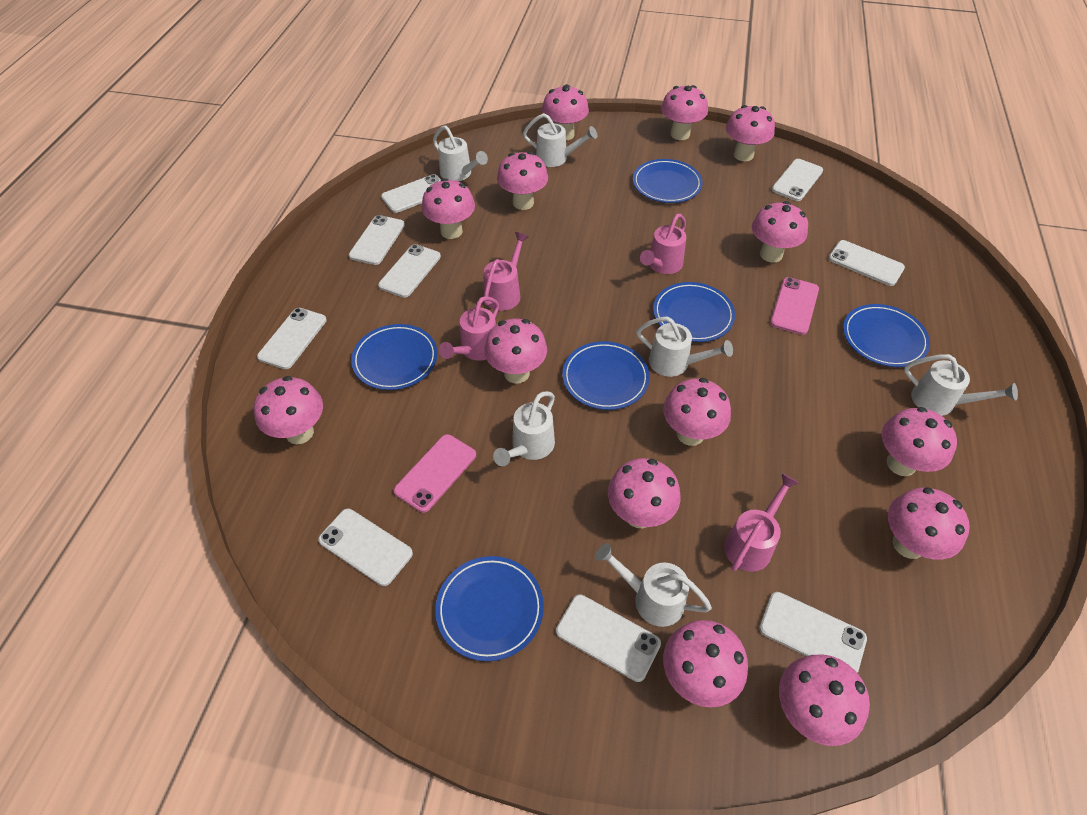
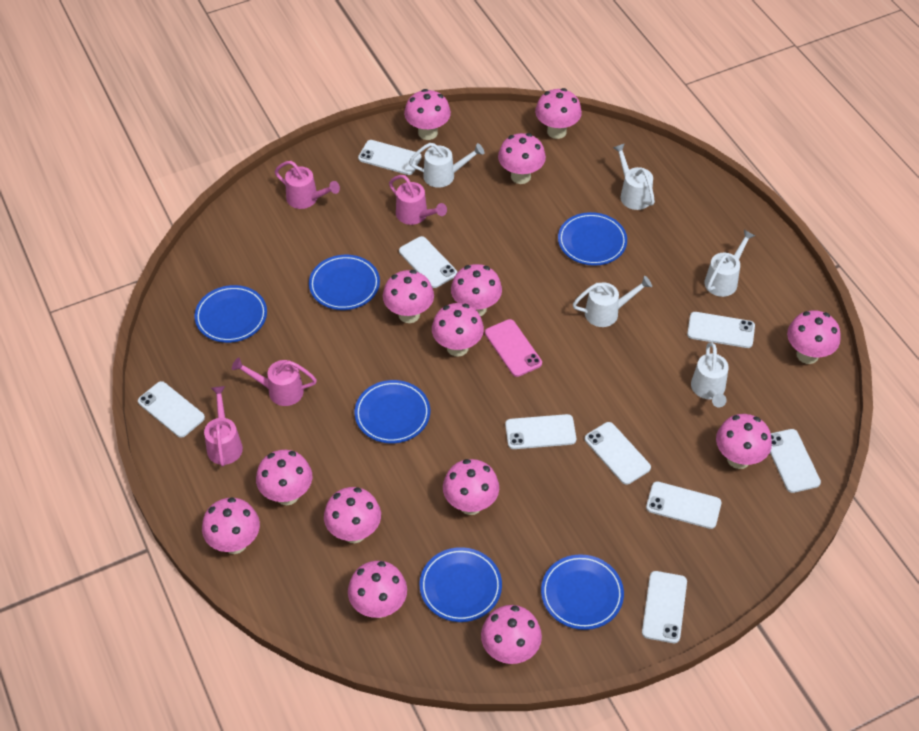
pink phone: [394,434,476,513] [770,277,819,335] = 2 -> [485,319,542,377] = 1
white watering can: [433,125,488,181] [493,391,555,466] [523,113,597,167] [595,543,712,627] [636,316,733,377] [904,354,1018,416] = 6 -> [409,143,484,188] [573,276,652,327] [613,143,655,210] [691,342,729,407] [704,230,755,297] = 5

